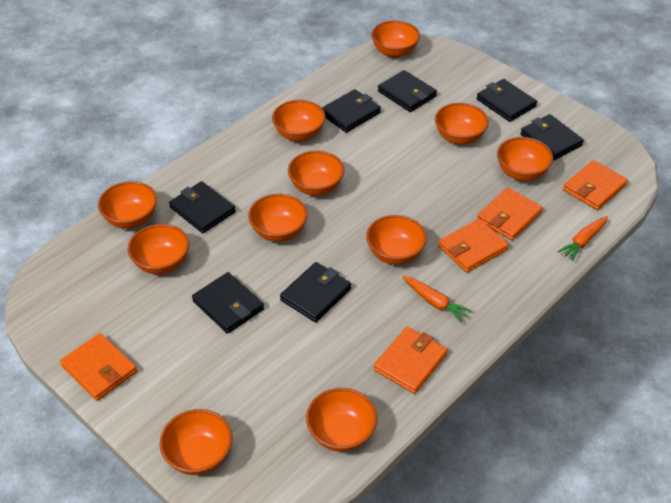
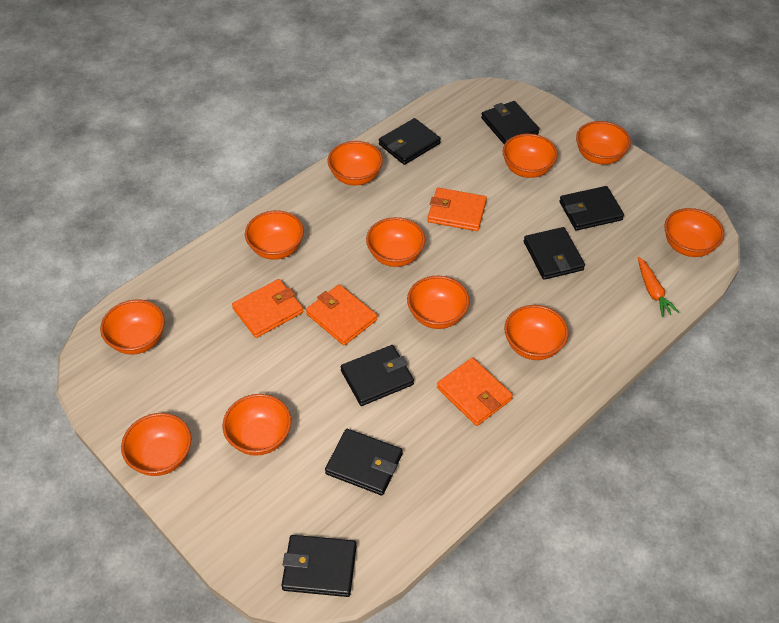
orange carrot: [402,276,472,323] [557,216,608,261] = 2 -> [638,257,679,317] = 1
orange wallet: [60,333,137,401] [374,327,448,394] [438,218,509,273] [477,188,543,240] [563,160,628,210] = 5 -> [232,279,303,338] [306,284,377,346] [428,188,487,231] [437,358,513,426] = 4

